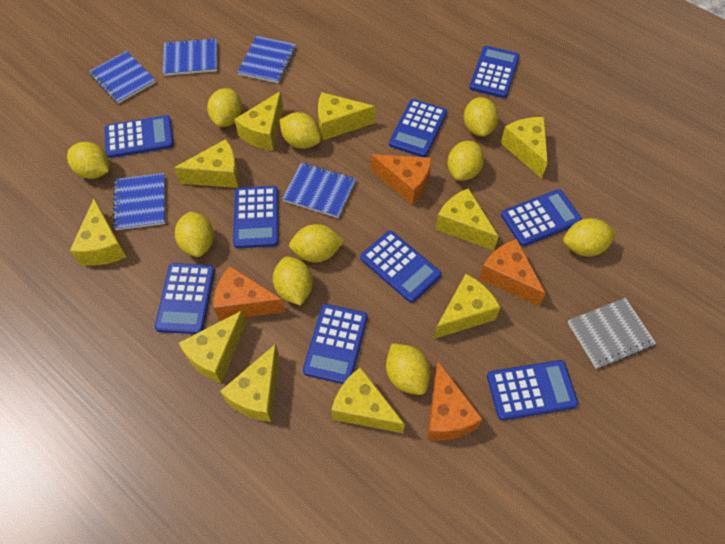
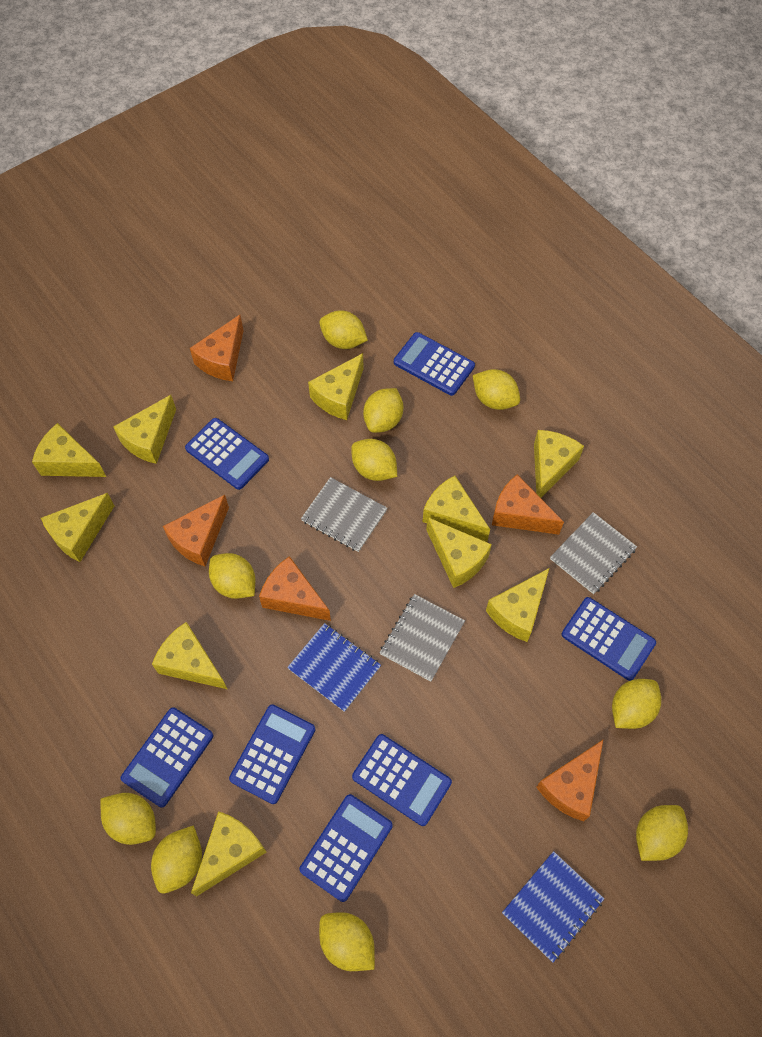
blue calculator: [105,115,174,158] [155,263,215,334] [233,186,279,248] [303,304,368,384] [360,231,441,303] [389,99,447,157] [469,46,520,98] [487,360,578,420] [501,189,582,246] = 9 -> [121,707,213,808] [185,418,269,490] [229,704,315,804] [299,794,393,902] [352,734,452,826] [394,332,475,396] [561,597,656,681] = 7
blue notebook: [89,51,156,104] [113,173,166,230] [163,38,217,76] [238,36,296,83] [282,162,356,218] = 5 -> [287,623,381,712] [502,851,604,962] = 2
grey notebook: [568,298,656,369] = 1 -> [301,477,387,552] [380,594,465,682] [550,512,637,594] = 3
orange cheese: [213,266,285,320] [371,154,432,205] [427,362,483,440] [479,239,546,306] = 4 -> [163,495,229,566] [190,315,244,381] [259,556,331,621] [492,474,564,535] [536,740,603,822] = 5

